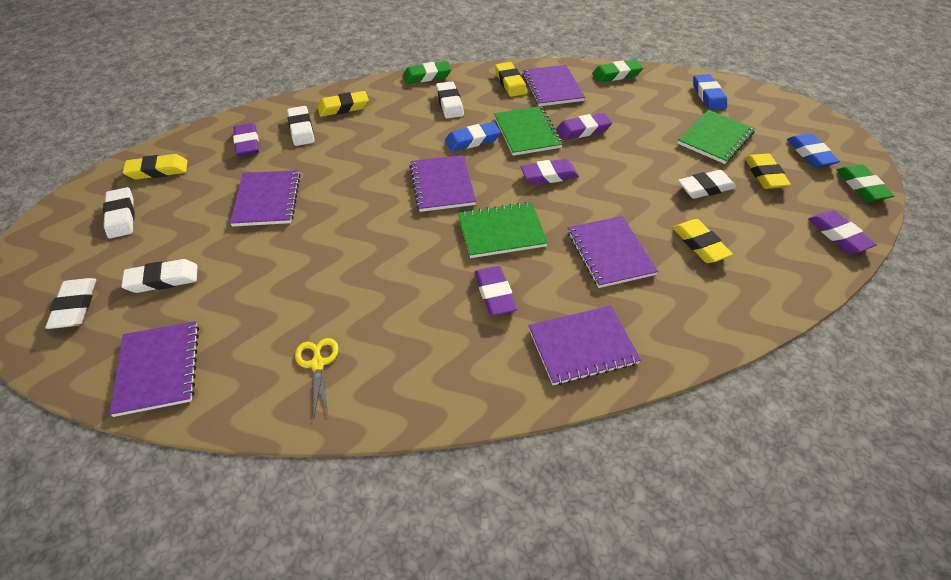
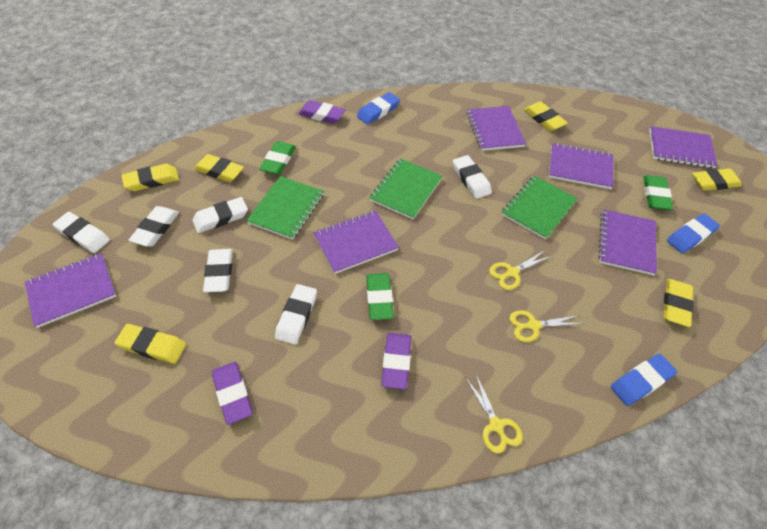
purple eraser: [233,123,259,156] [475,266,517,316] [520,159,579,185] [556,113,612,140] [808,210,877,253] = 5 -> [212,362,253,425] [298,100,345,124] [381,333,411,389] = 3
yellow eraser: [123,154,188,180] [318,91,369,117] [495,62,527,97] [672,219,733,263] [745,154,791,189] = 5 -> [115,324,186,364] [121,164,179,191] [194,154,244,182] [524,102,567,131] [664,279,694,327] [692,169,742,191] = 6
yellow scissors: [295,338,339,417] = 1 -> [465,373,523,453] [489,250,552,290] [509,310,581,342] = 3

